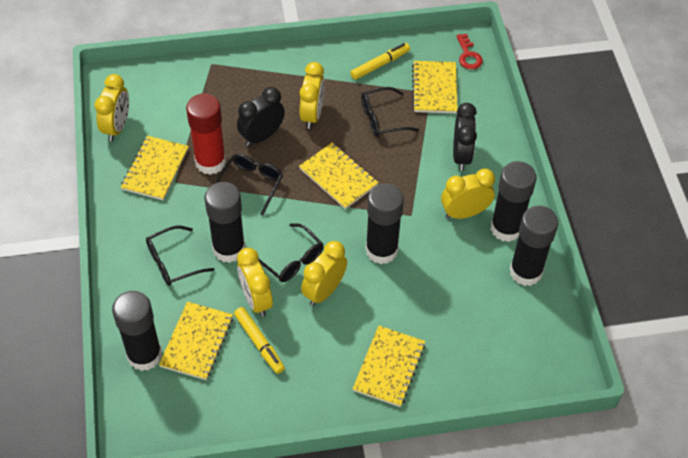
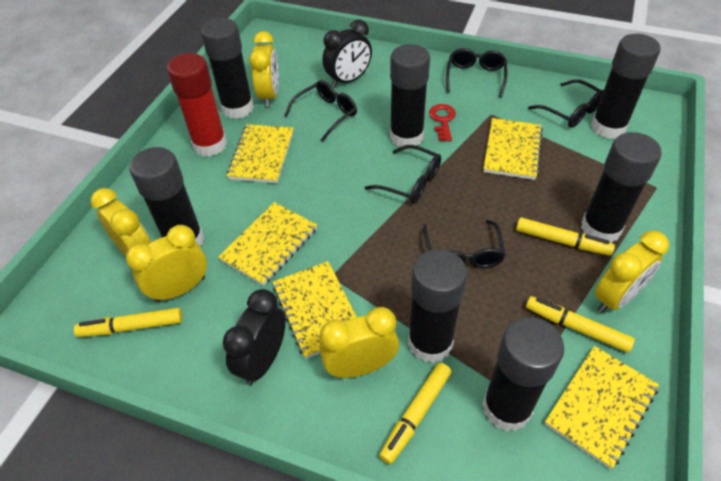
black glasses: [146,225,215,286] [216,154,283,216] [258,223,324,282] [361,87,419,137] = 4 -> [284,80,357,142] [365,145,441,203] [423,220,506,268] [446,48,507,98] [528,79,604,128] = 5
black glue stick: [112,291,162,371] [205,182,245,263] [366,183,404,264] [491,161,537,242] [510,206,558,286] = 5 -> [129,147,204,246] [201,18,254,119] [390,44,430,149] [408,249,468,363] [482,317,564,431] [581,132,662,243] [591,34,661,139] = 7
yellow marker: [234,307,285,374] [350,43,410,80] = 2 -> [74,308,182,337] [379,363,451,464] [516,217,615,256] [526,296,635,353] = 4

